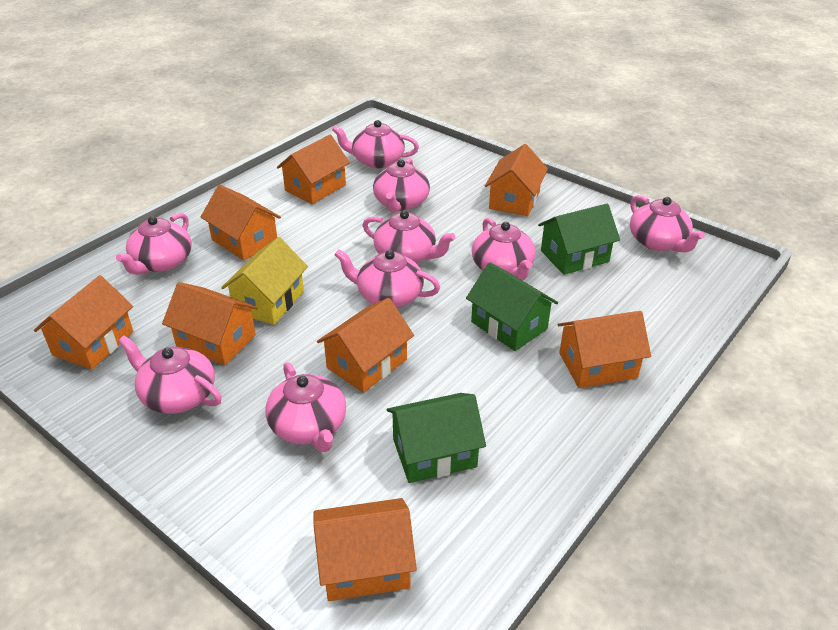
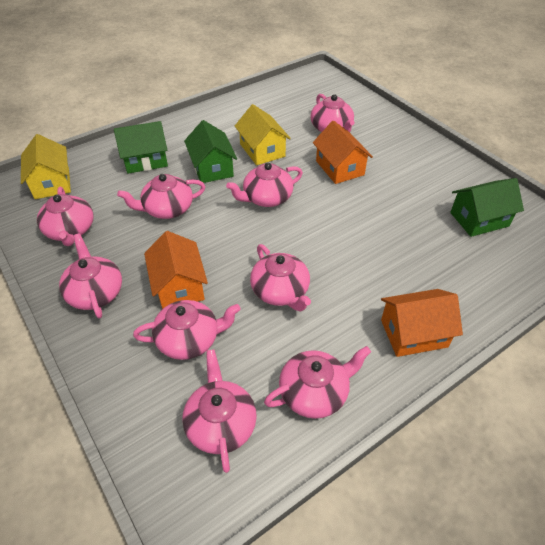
orange house: [34,275,133,370] [162,282,258,365] [201,185,281,260] [277,135,350,204] [313,498,417,601] [317,298,414,393] [485,144,548,216] [558,311,651,388] = 8 -> [144,231,208,309] [313,121,373,184] [381,289,463,357] = 3
yellow house: [221,237,308,325] = 1 -> [21,134,71,199] [235,104,291,165] = 2

